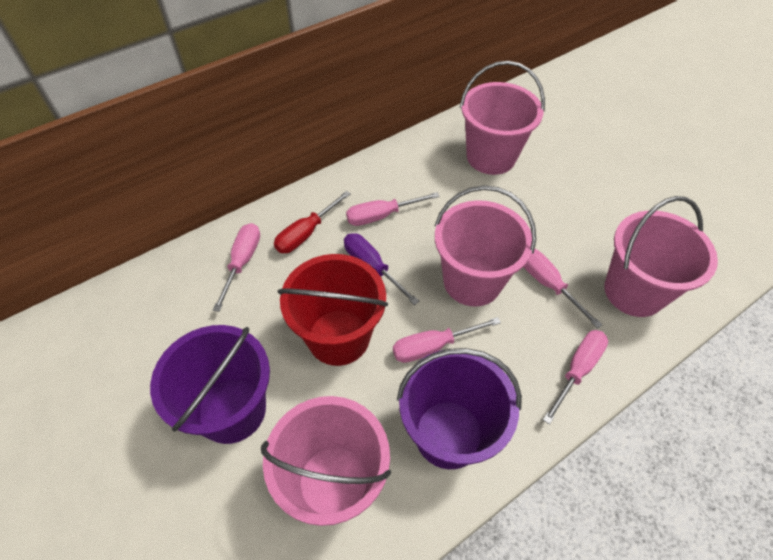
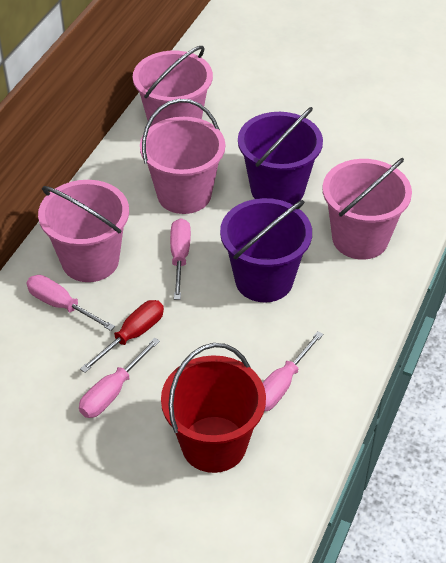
pink screwdriver: [213,223,260,312] [346,192,440,226] [393,317,501,363] [524,249,602,329] [543,330,608,425] = 5 -> [26,275,115,331] [79,338,160,418] [170,218,191,300] [262,331,323,411] = 4
purple screwdriver: [344,233,419,305] = 1 -> none = 0

